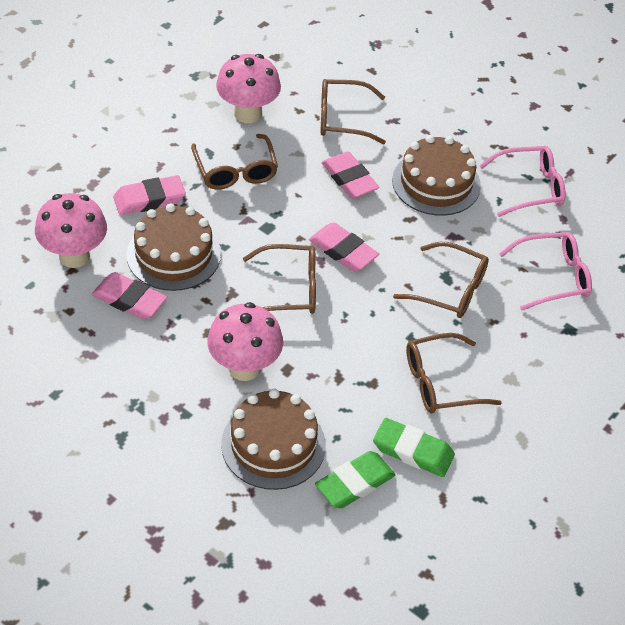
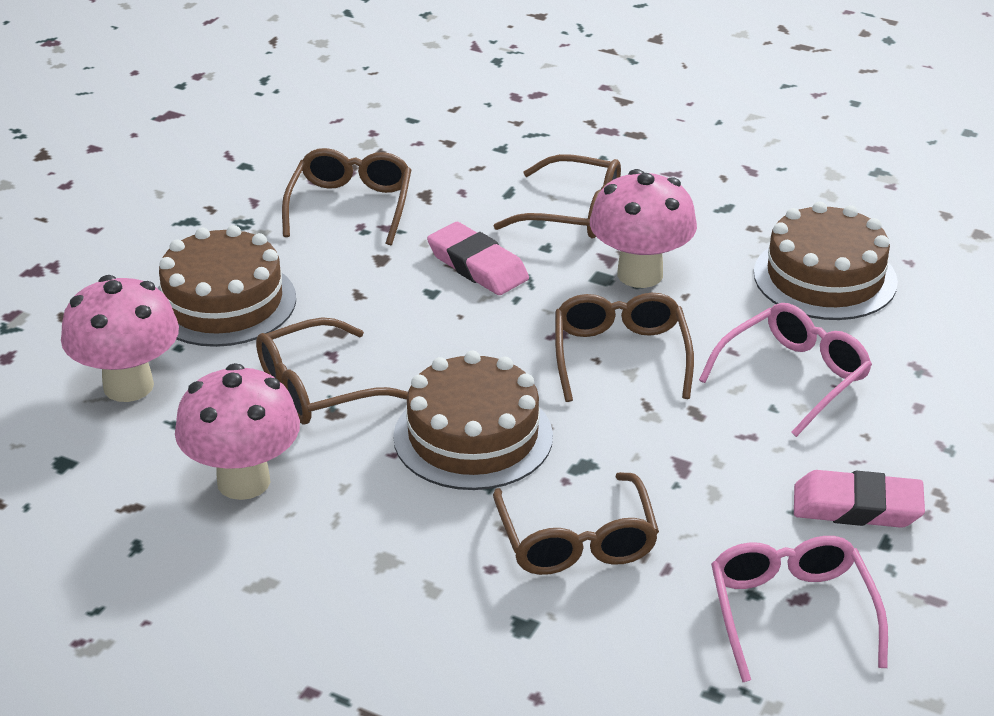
green eraser: [315,451,396,509] [373,418,455,477] = 2 -> none = 0
pink eraser: [92,272,167,320] [113,175,186,215] [309,223,379,271] [321,151,379,199] = 4 -> [427,222,529,295] [794,470,925,528] = 2

